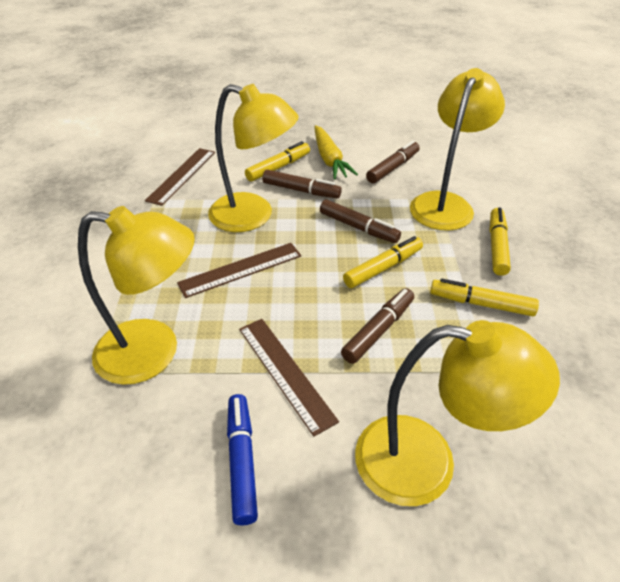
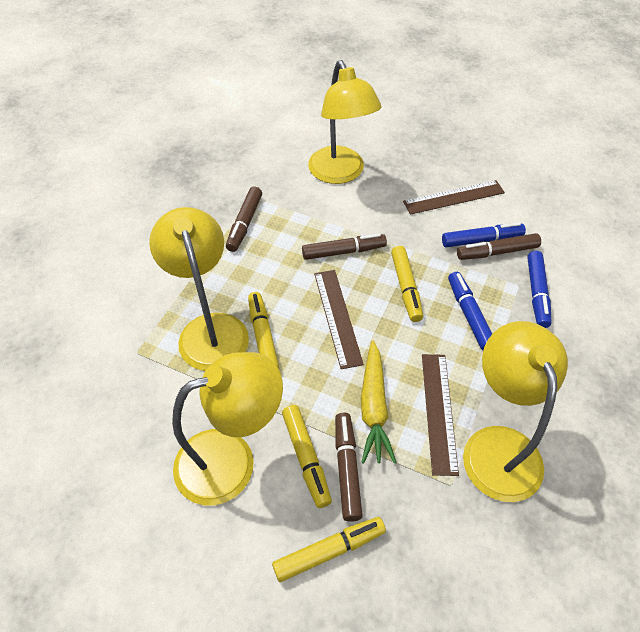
blue marker: [227,394,258,525] = 1 -> [442,222,526,247] [448,272,492,350] [527,251,552,328] = 3

